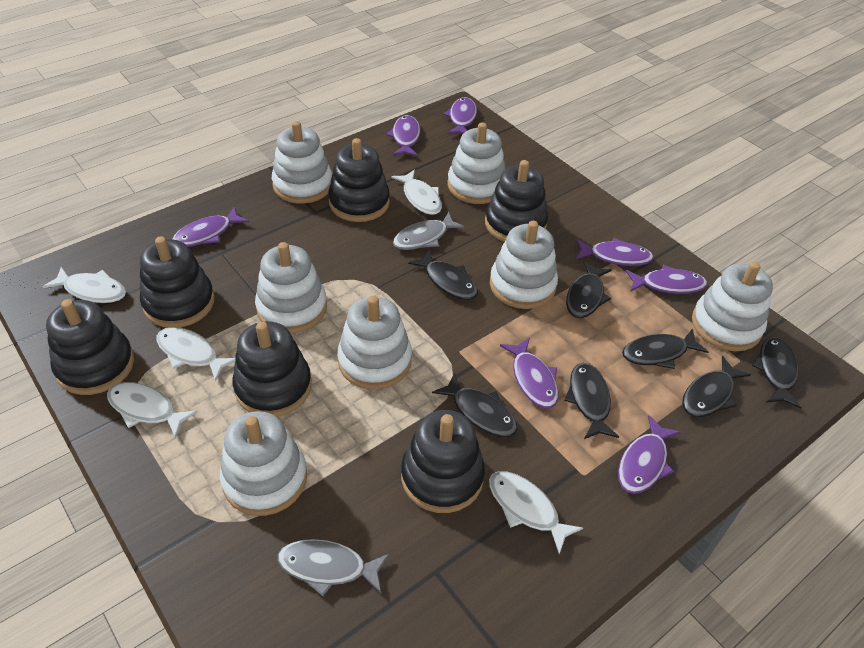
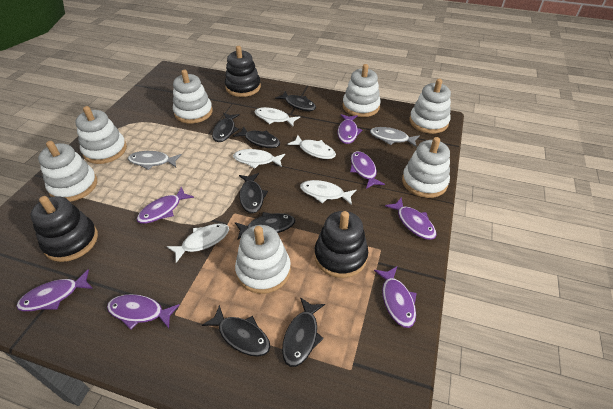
black stacking toy: [46,299,134,395] [140,236,215,328] [232,321,312,417] [328,138,390,222] [401,410,485,513] [485,160,548,242] = 6 -> [30,196,98,262] [225,46,261,97] [314,211,368,278] = 3

